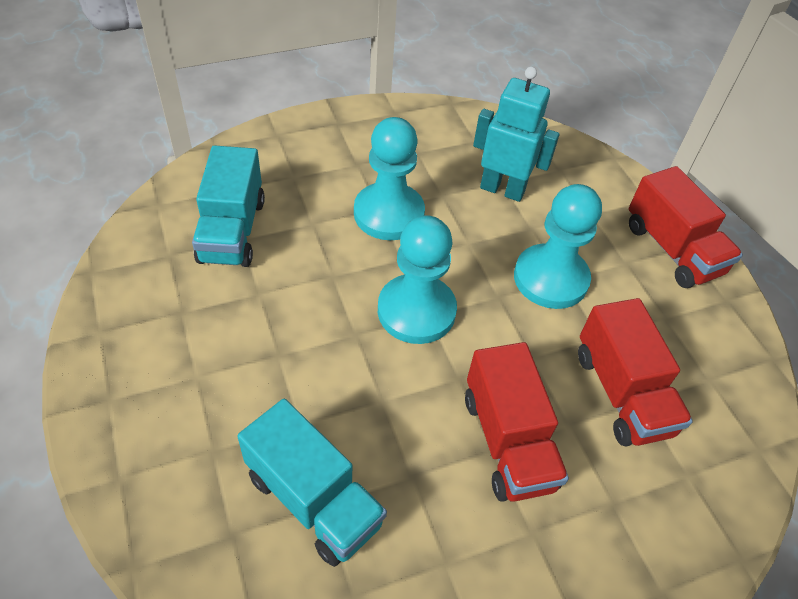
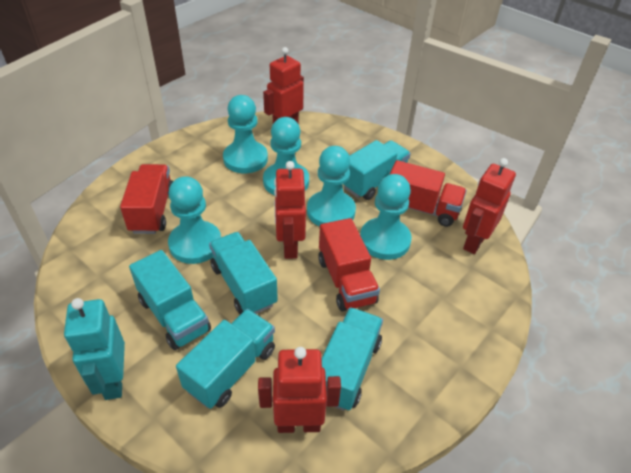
red robot: none = 0 -> [258,347,341,433] [263,47,304,124] [274,161,306,259] [463,158,516,254] = 4
turquoise pawn: [354,117,425,240] [378,215,457,344] [514,184,602,309] = 3 -> [168,176,221,264] [223,95,268,173] [263,117,309,195] [307,146,356,227] [360,174,412,260] = 5
turquoise truck: [192,145,265,267] [237,399,387,567] = 2 -> [129,250,211,350] [176,309,275,409] [209,232,278,314] [322,307,383,411] [343,140,411,200] = 5

